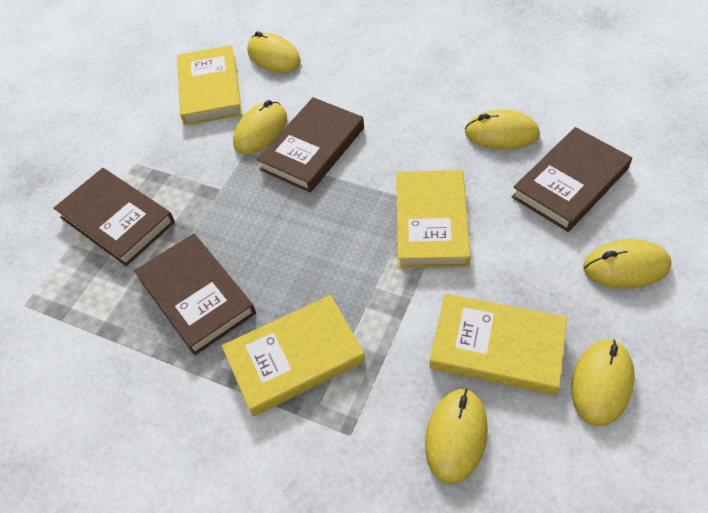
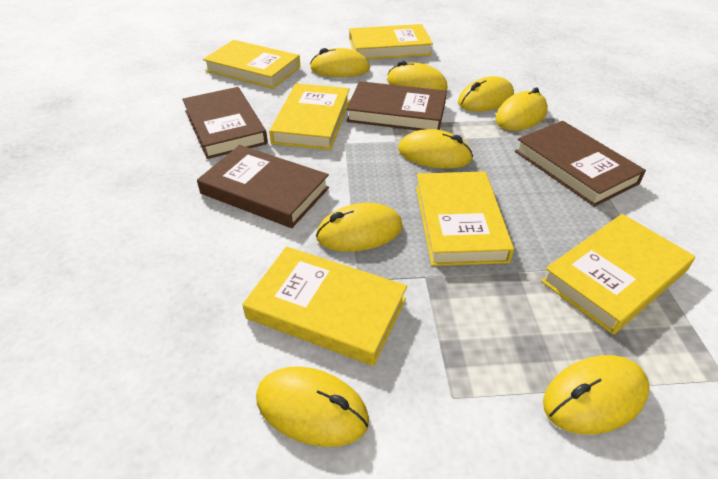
yellow book: [177,45,242,126] [222,295,365,416] [396,170,471,268] [429,294,567,395] = 4 -> [203,40,300,89] [242,247,407,366] [269,83,350,150] [349,24,433,60] [416,171,514,266] [541,214,695,334] = 6
yellow mouse: [233,100,287,154] [247,31,301,73] [425,389,488,484] [465,110,540,150] [571,339,635,427] [583,239,672,289] = 6 -> [256,366,369,447] [310,48,370,77] [316,203,403,252] [387,61,447,90] [398,129,473,169] [458,76,514,112] [495,87,548,131] [543,355,650,435] = 8

